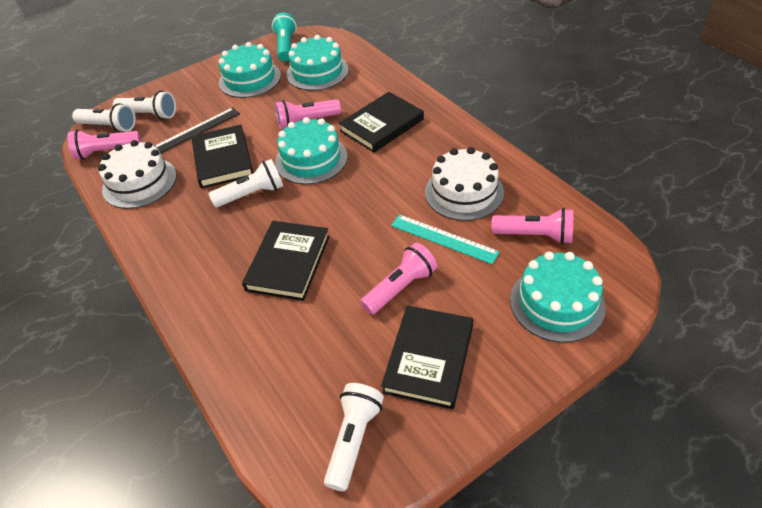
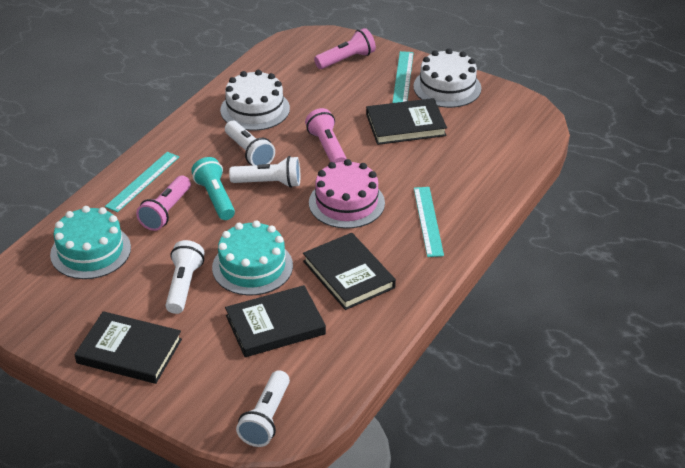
black ruler: [155,107,240,153] = 1 -> none = 0
pink cake: none = 0 -> [309,159,385,229] = 1
pink flashlight: [67,130,141,160] [275,99,341,130] [360,243,438,315] [492,208,573,244] = 4 -> [136,175,191,231] [305,108,347,163] [314,28,376,69] = 3
turquoise cake: [219,42,281,98] [275,117,348,185] [286,35,349,91] [510,251,606,343] = 4 -> [50,206,131,279] [212,220,293,296] = 2
turquoise ruler: [391,214,500,264] = 1 -> [105,152,179,212] [392,51,414,103] [414,187,444,257] = 3

